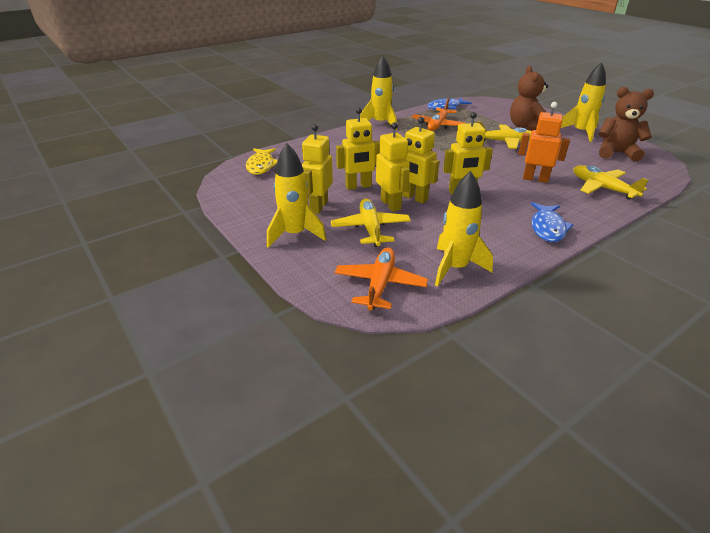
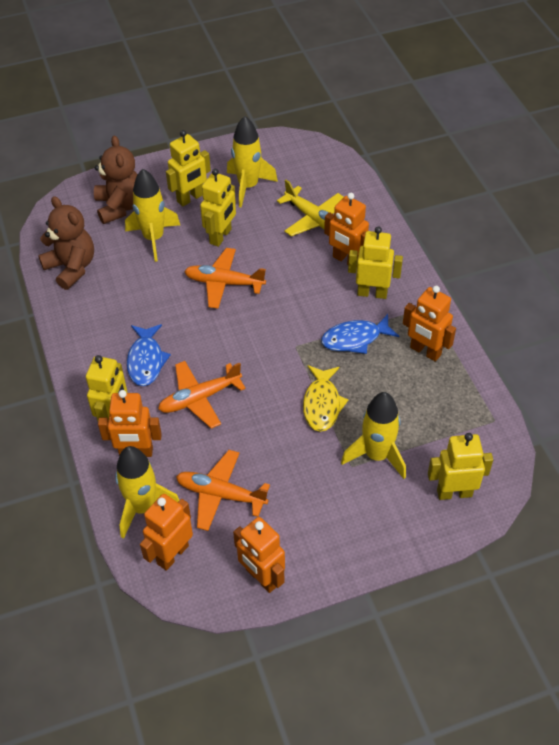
orange plane: [335,247,428,311] [412,98,466,131] = 2 -> [158,361,246,429] [176,450,270,531] [184,248,266,309] = 3
orange robot: [518,102,570,183] = 1 -> [98,390,162,457] [140,494,193,571] [233,517,285,593] [324,193,369,265] [403,286,456,362] = 5
yellow plane: [331,198,411,247] [477,121,532,149] [573,165,648,199] = 3 -> [277,180,344,236] = 1

